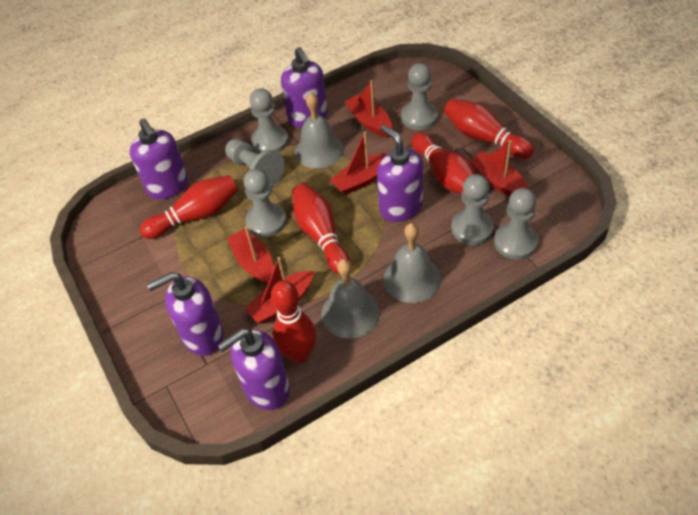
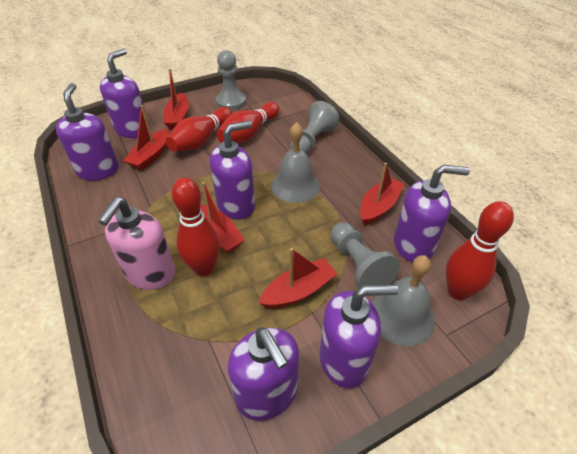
grey bell: [295,92,344,168] [321,259,380,339] [383,223,441,303] = 3 -> [271,122,320,203] [372,255,435,346] = 2
grey pawn: [225,139,285,187] [244,168,286,237] [250,88,288,153] [401,63,438,130] [451,174,494,245] [494,188,538,260] = 6 -> [216,50,246,110] [290,101,340,154] [331,222,400,288] = 3
pink soap dispenser: none = 0 -> [98,197,175,290] = 1
purple soap dispenser: [130,118,188,199] [147,272,224,356] [218,329,290,410] [281,47,328,128] [377,125,423,222] = 5 -> [56,83,119,181] [100,49,149,138] [210,120,255,220] [228,327,299,421] [319,284,399,388] [394,165,470,262] = 6
red bowling pin: [140,175,238,239] [271,280,316,364] [292,183,350,274] [411,133,475,194] [444,98,534,159] = 5 -> [166,107,233,152] [172,178,220,276] [216,102,279,143] [446,201,514,300] = 4

